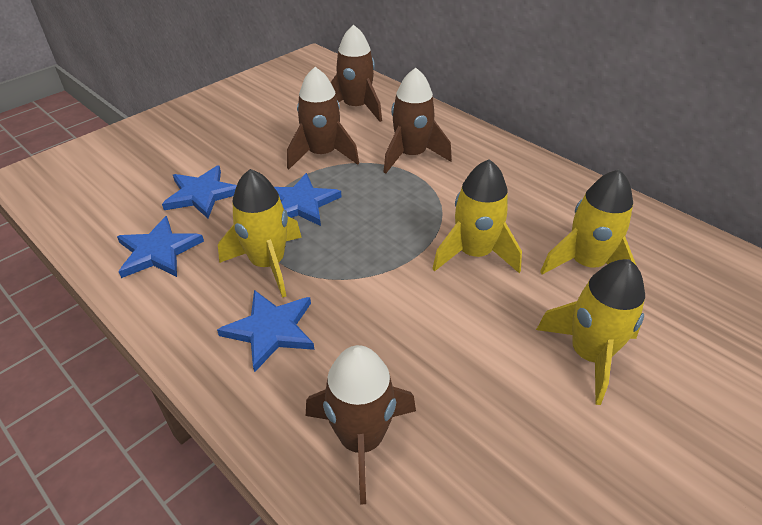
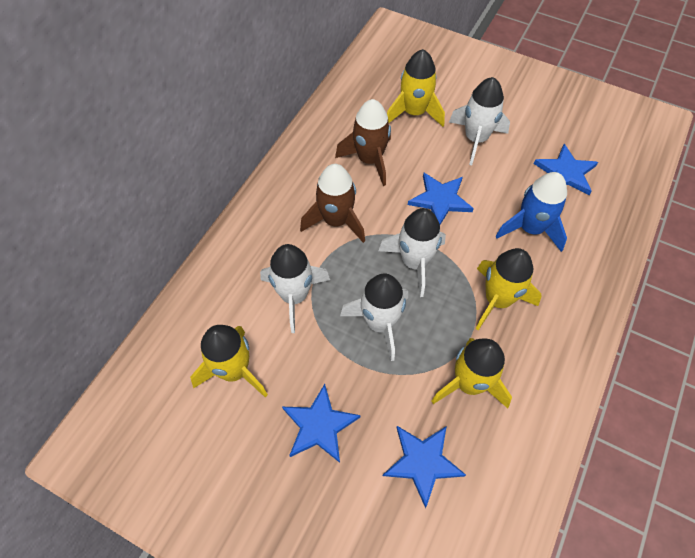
blue rocket: none = 0 -> [496,172,567,252] = 1
brown rocket: [287,67,359,169] [306,345,416,505] [331,25,382,122] [384,68,452,173] = 4 -> [300,164,365,243] [335,99,391,186] = 2
white rocket: none = 0 -> [260,244,330,333] [340,273,408,361] [378,208,446,297] [449,77,510,165] = 4

